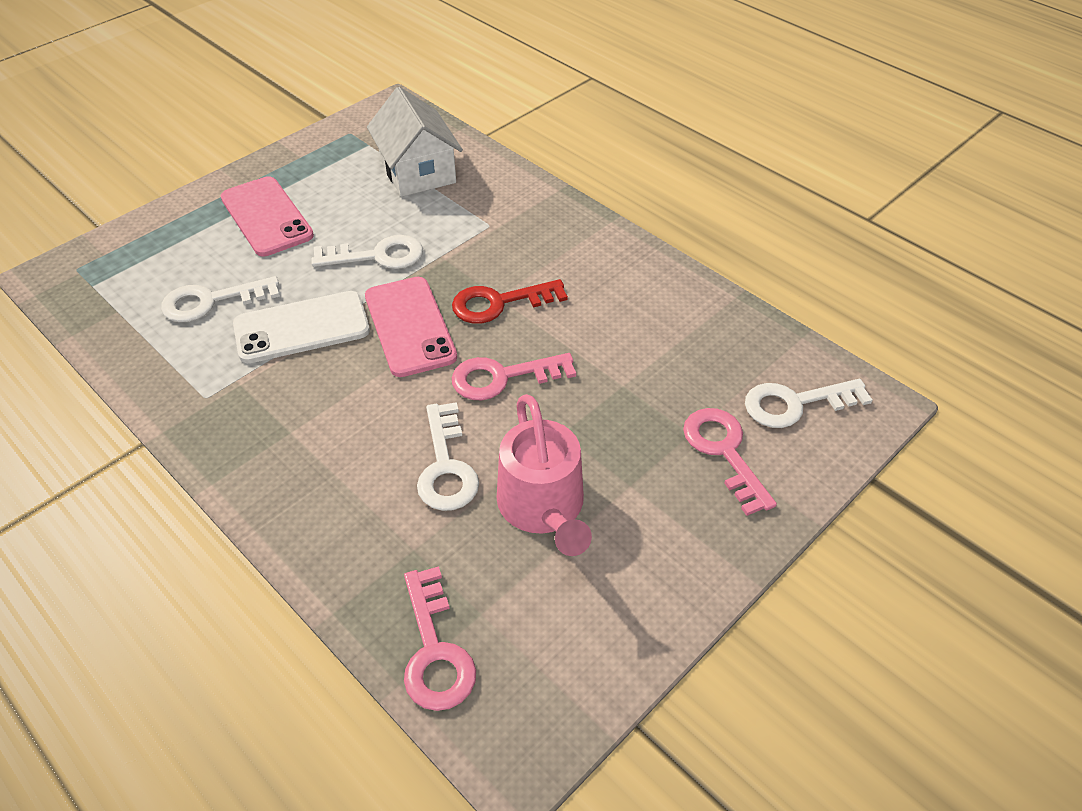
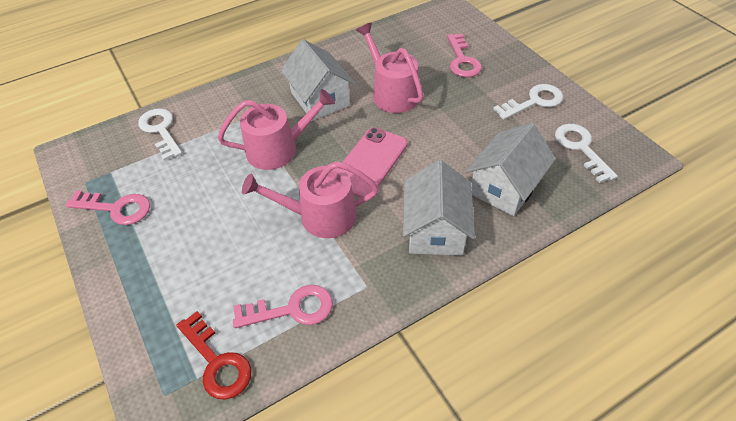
pink phone: [221,176,314,256] [365,277,457,377] = 2 -> [342,127,408,198] = 1
pink watering can: [497,394,592,556] = 1 -> [218,89,335,170] [242,162,379,238] [356,23,424,113] = 3
white house: [367,87,463,197] = 1 -> [281,39,355,121] [403,160,475,256] [466,123,556,216] = 3
white key: [161,276,280,322] [311,235,423,269] [417,402,479,511] [745,379,873,428] = 4 -> [138,108,182,161] [493,84,563,120] [555,124,618,183] = 3
white phone: [233,291,370,363] = 1 -> none = 0

